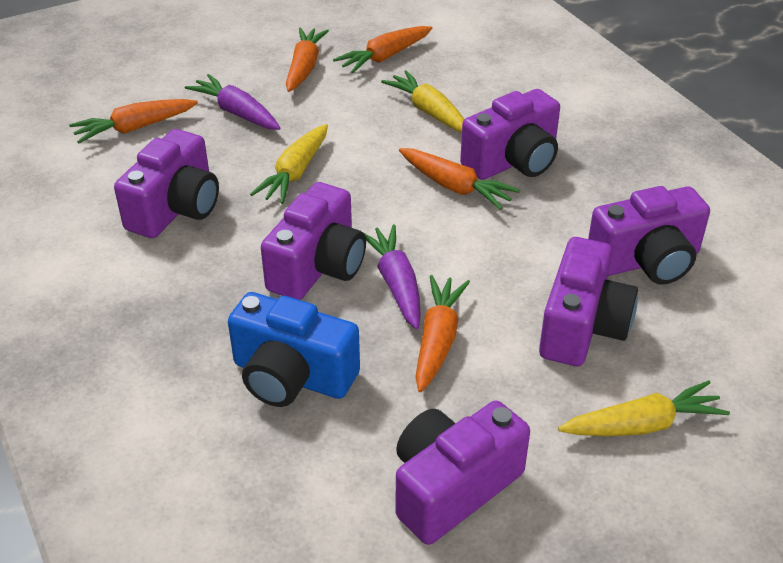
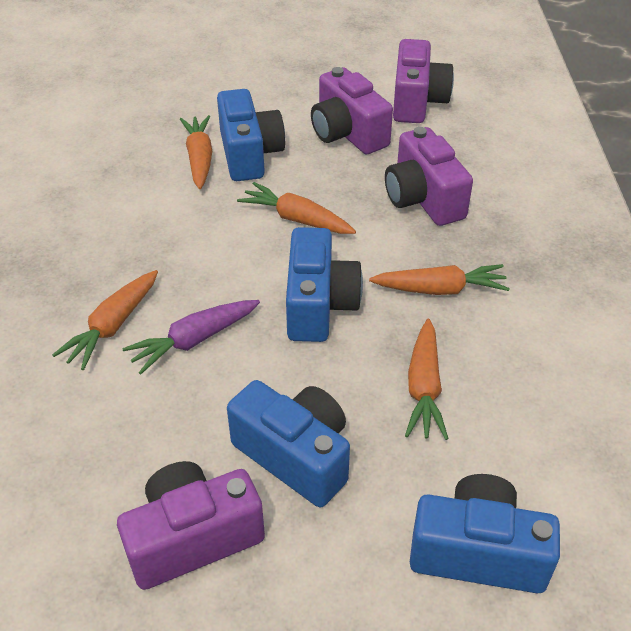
blue camera: [228,292,360,407] = 1 -> [217,89,285,181] [227,380,350,507] [286,227,363,342] [410,474,560,593] = 4
purple camera: [114,129,219,238] [261,182,366,300] [396,401,530,545] [460,89,560,180] [539,237,638,366] [588,186,710,285] = 6 -> [117,461,265,590] [311,67,393,154] [385,127,473,226] [393,39,454,123] = 4
purple carrot: [185,74,280,130] [364,224,421,329] = 2 -> [122,300,260,374] = 1
yellow carrot: [250,124,328,204] [381,70,464,133] [558,380,730,436] = 3 -> none = 0

